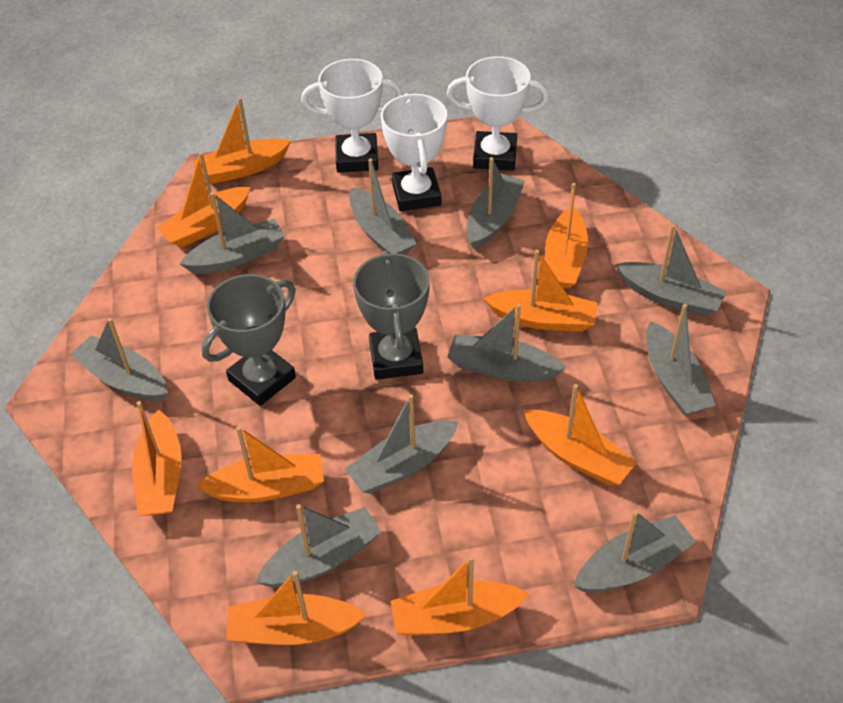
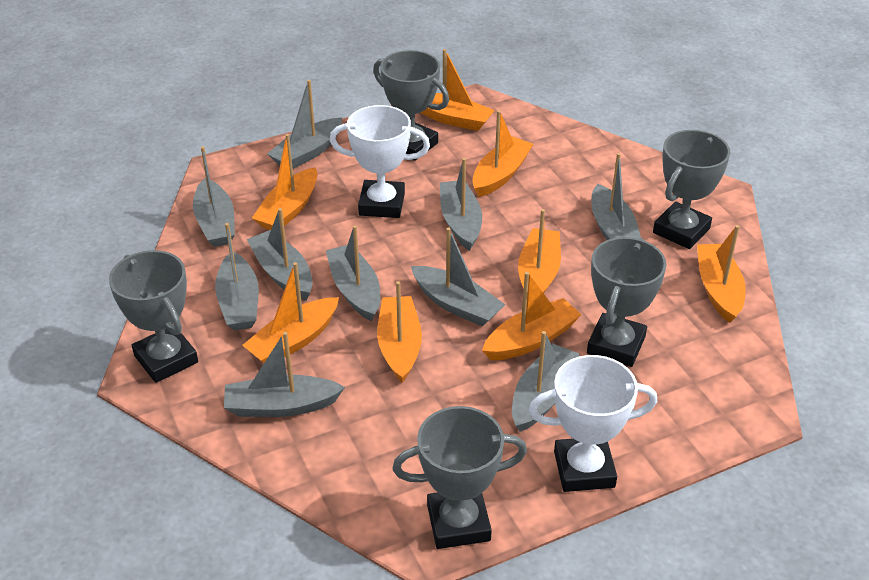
grey trophy: [202,274,296,406] [353,251,430,380] = 2 -> [109,250,198,383] [373,50,449,161] [392,406,527,549] [587,237,667,367] [653,130,730,249] = 5
orange boat: [132,401,182,515] [157,152,250,248] [193,97,291,184] [195,426,324,502] [226,571,367,645] [391,556,529,636] [483,250,598,332] [524,384,637,486] [545,183,588,289] = 9 -> [242,262,339,363] [252,134,317,230] [377,281,422,383] [420,49,495,131] [472,110,533,197] [482,272,582,360] [518,209,561,293] [697,225,746,323] = 8
white trophy: [301,59,403,173] [381,93,447,211] [447,56,549,171] = 3 -> [330,105,430,218] [528,355,657,492] = 2

